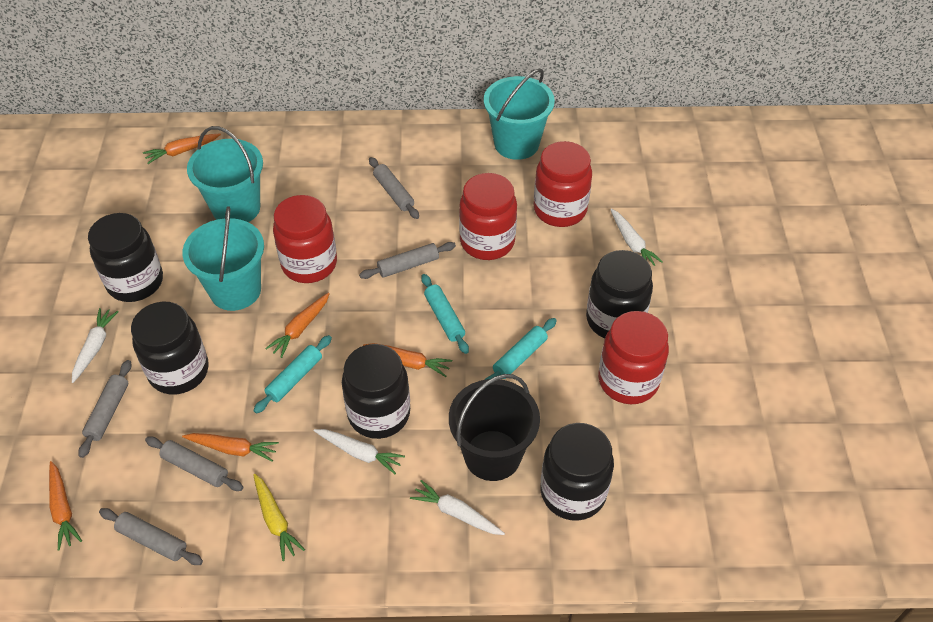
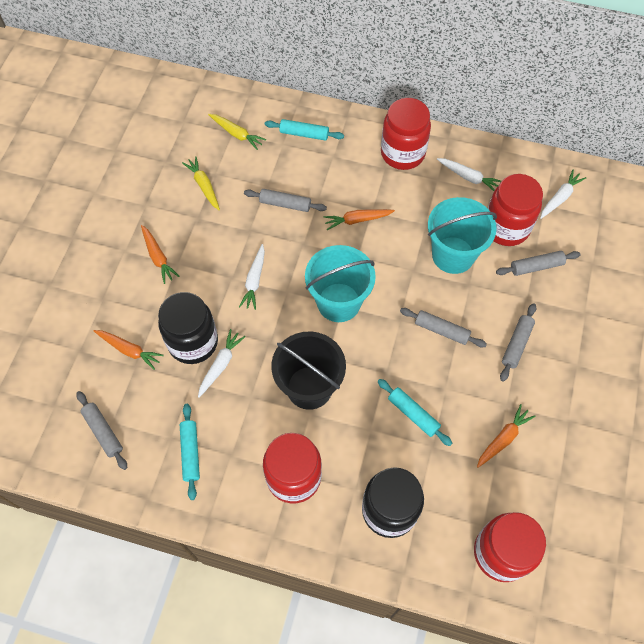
black jar: [88,213,163,302] [131,302,209,395] [342,344,410,439] [540,423,614,521] [586,250,653,338] = 5 -> [158,292,218,364] [362,467,424,538] = 2
orange carrot: [49,461,82,551] [143,134,221,164] [182,433,279,462] [265,292,330,358] [363,343,452,377] = 5 -> [94,330,164,370] [141,225,179,284] [324,209,395,230] [477,404,535,468] = 4
turquoise bucket: [182,206,264,311] [187,126,263,222] [484,69,555,160] = 3 -> [305,245,376,322] [428,197,497,274] = 2
yellow carrot: [253,474,305,561] = 1 -> [182,156,220,210] [208,114,266,150] = 2

